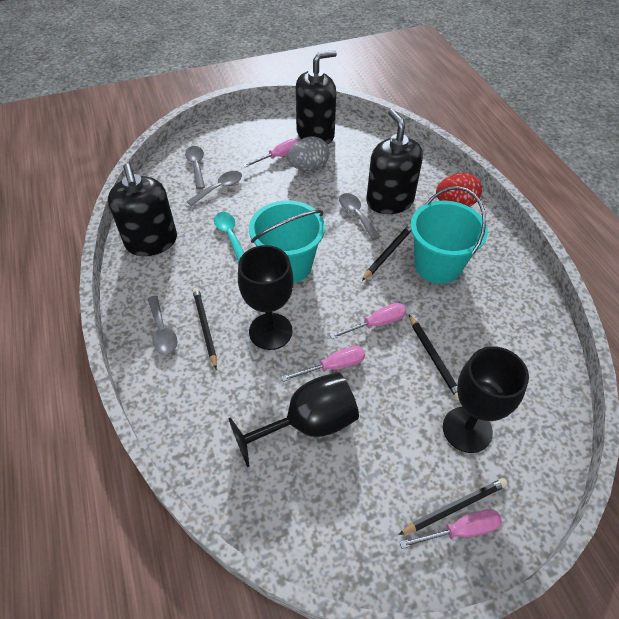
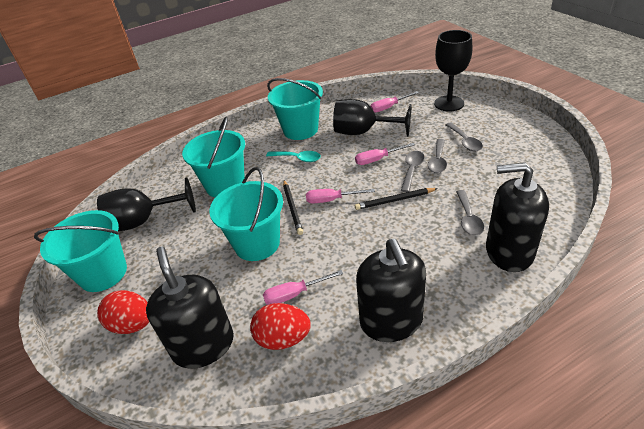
black pencil: [193,287,217,369] [362,224,411,281] [398,478,508,535] [409,314,459,400] = 4 -> [283,180,303,235] [355,188,438,210] = 2
grey egg: [287,136,329,171] = 1 -> none = 0
red egg: [436,173,482,207] = 1 -> [97,290,149,334] [250,303,311,350] = 2
turquoise bucket: [249,201,325,283] [410,186,488,284] = 2 -> [34,210,127,292] [182,117,245,197] [209,167,283,261] [267,78,323,140] = 4

